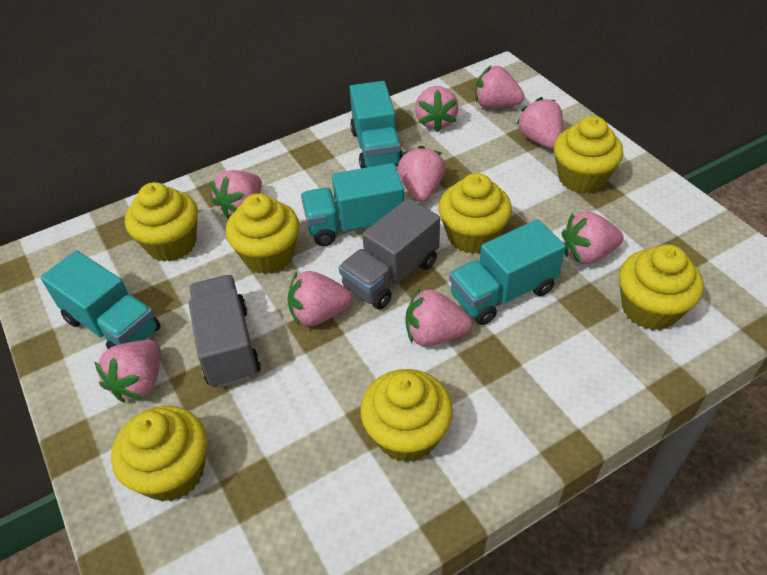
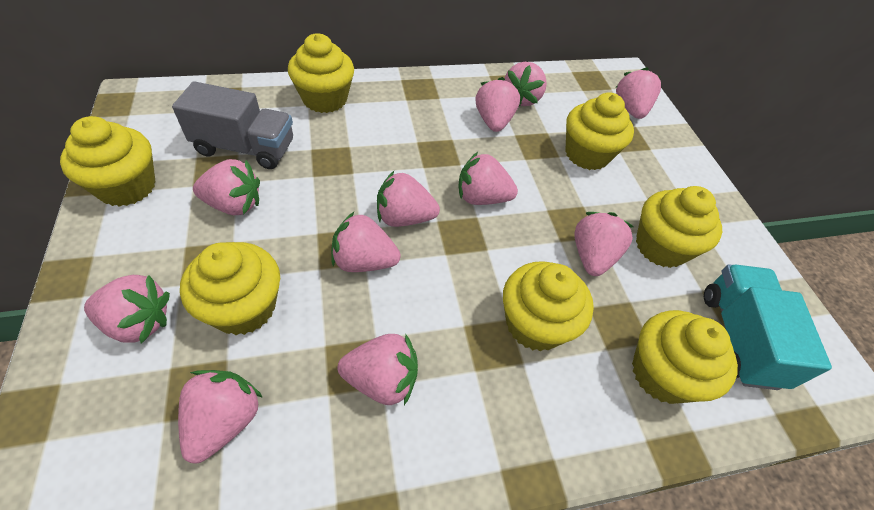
grey truck: [189,275,261,388] [339,198,440,310] = 2 -> [172,81,293,169] = 1
pink strawberry: [95,340,161,402] [210,170,262,219] [288,271,353,326] [398,146,445,202] [406,288,472,346] [415,86,459,132] [475,65,524,108] [516,97,563,149] [562,212,624,264] = 9 -> [84,275,170,344] [178,370,263,464] [193,159,260,215] [331,212,401,272] [338,333,418,405] [377,171,440,227] [459,152,518,205] [476,77,520,132] [504,62,547,106] [575,212,634,276] [615,67,661,119] = 11
turquoise truck: [40,250,160,349] [301,163,404,246] [350,81,403,168] [449,219,566,325] = 4 -> [704,264,832,390] = 1

